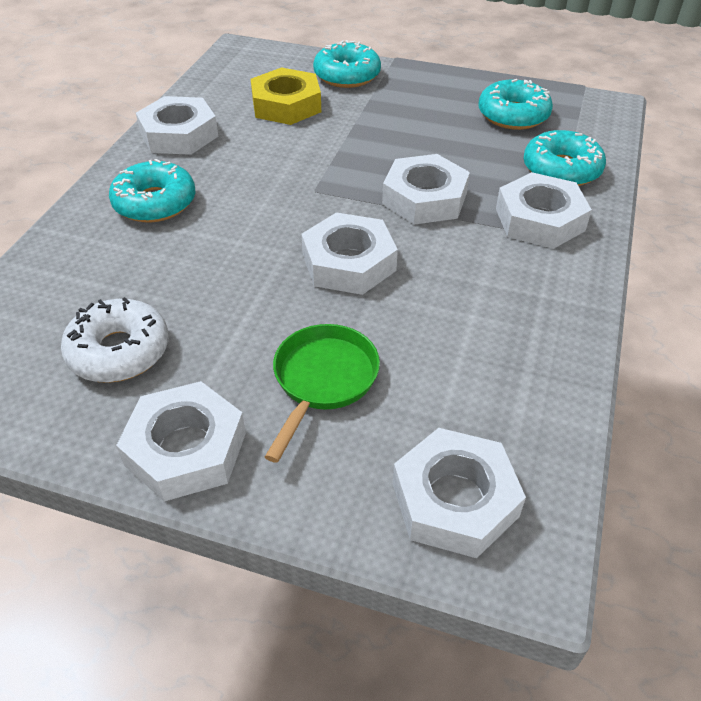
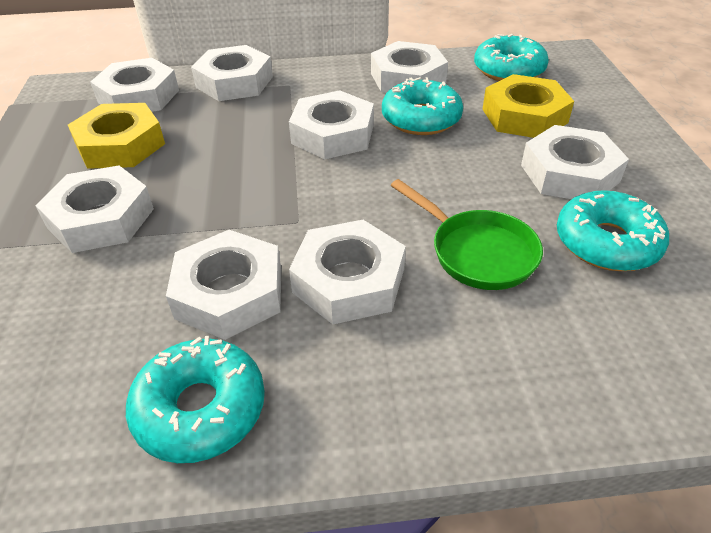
white donut: [61,297,169,383] = 1 -> none = 0
white nut: [116,381,246,502] [136,96,218,155] [301,212,398,295] [382,154,470,225] [393,428,526,558] [496,172,592,249] = 6 -> [35,165,154,253] [90,58,179,112] [166,230,281,340] [191,45,273,101] [289,90,374,159] [289,220,406,324] [371,41,448,93] [521,125,629,199] = 8
yellow nut: [251,67,321,125] = 1 -> [68,103,165,169] [482,74,574,138] = 2

